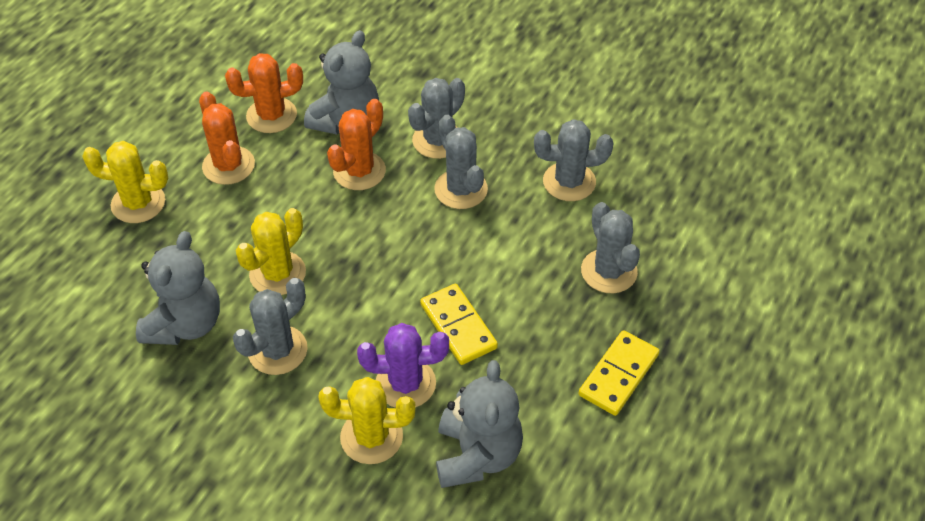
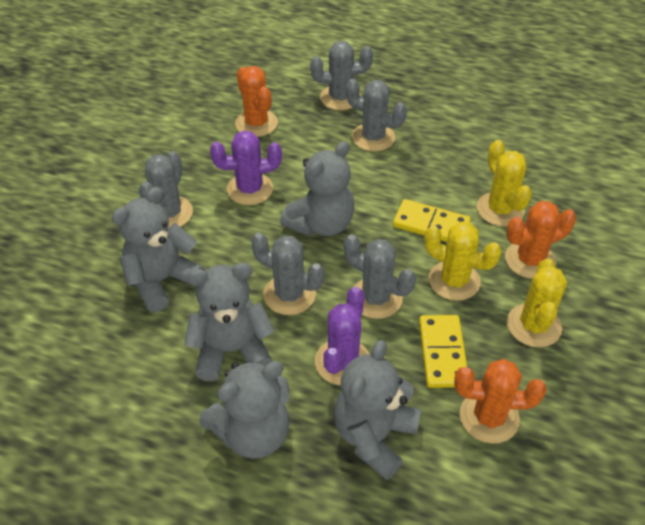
grey teddy bear: [136,231,220,345] [304,30,379,135] [436,360,523,488] = 3 -> [112,187,205,312] [184,263,275,381] [199,361,290,459] [280,141,354,236] [334,340,421,480] = 5
purple cactus: [357,323,449,408] = 1 -> [210,130,282,205] [315,287,369,386] = 2

